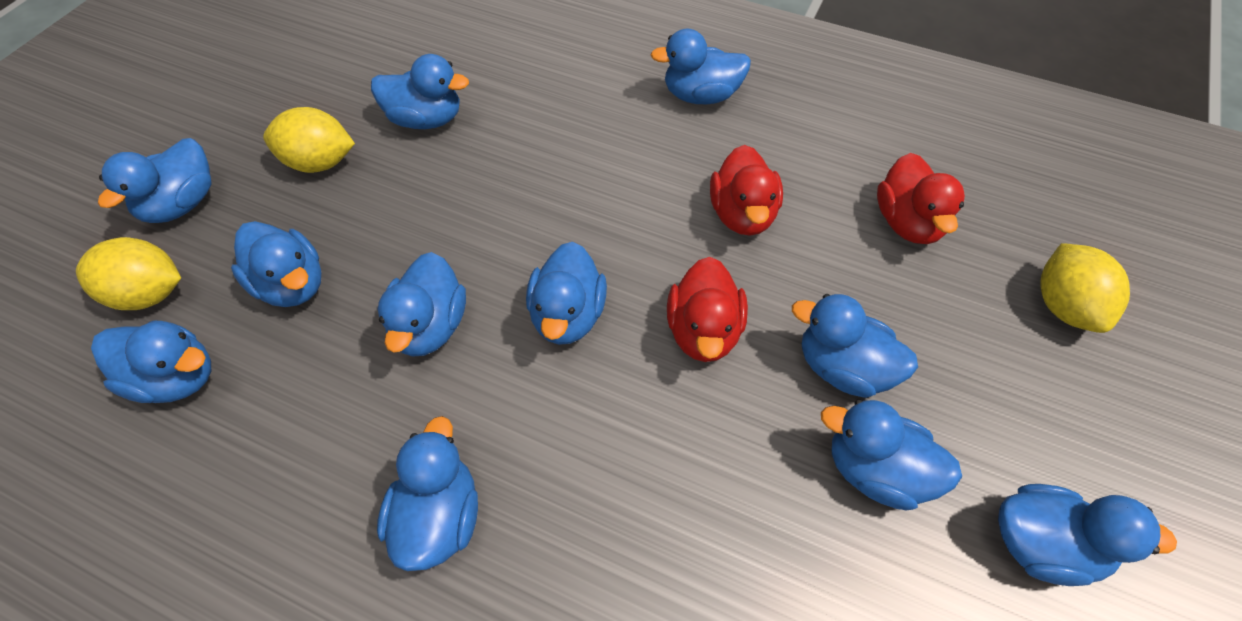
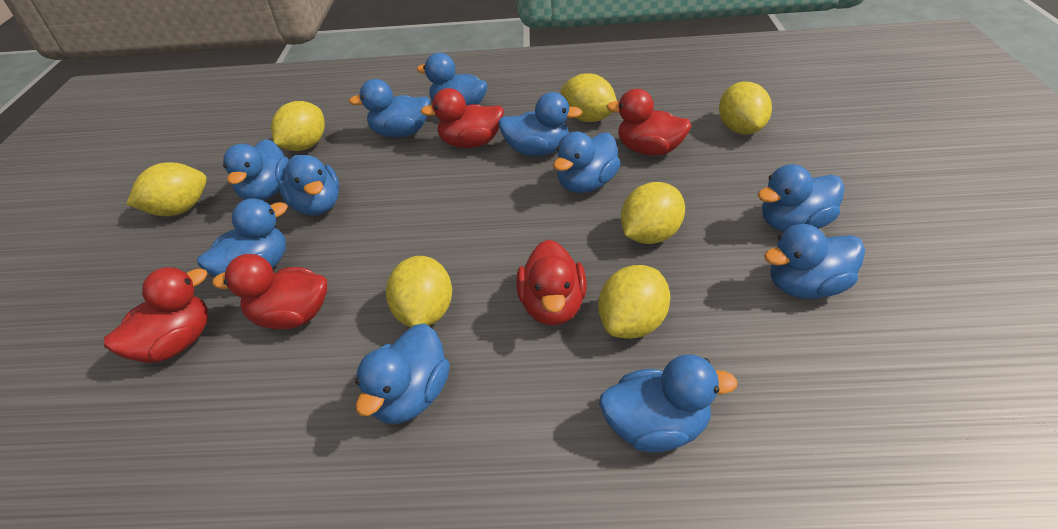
red duck: [667,257,748,362] [710,145,783,236] [877,153,965,244] = 3 -> [104,267,209,363] [212,254,327,329] [420,88,504,148] [516,240,587,325] [606,89,692,156] = 5
yellow lemon: [76,237,181,310] [263,107,355,173] [1041,243,1130,333] = 3 -> [126,162,207,216] [271,101,325,151] [386,256,452,327] [561,73,617,122] [598,265,670,339] [621,182,685,244] [719,82,772,134] = 7

